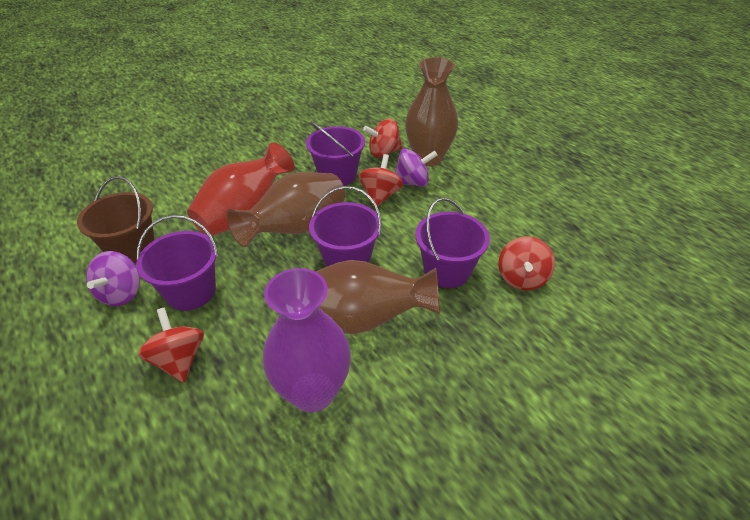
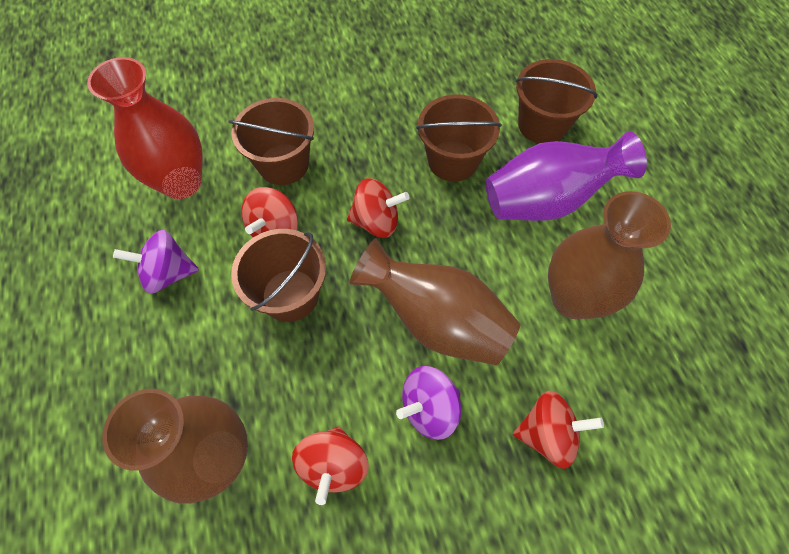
brown bucket: [77,176,155,263] = 1 -> [229,98,314,185] [231,229,326,322] [416,94,502,182] [515,59,598,144] = 4
purple bucket: [136,215,218,311] [306,121,365,186] [309,186,382,267] [415,198,490,288] = 4 -> none = 0

